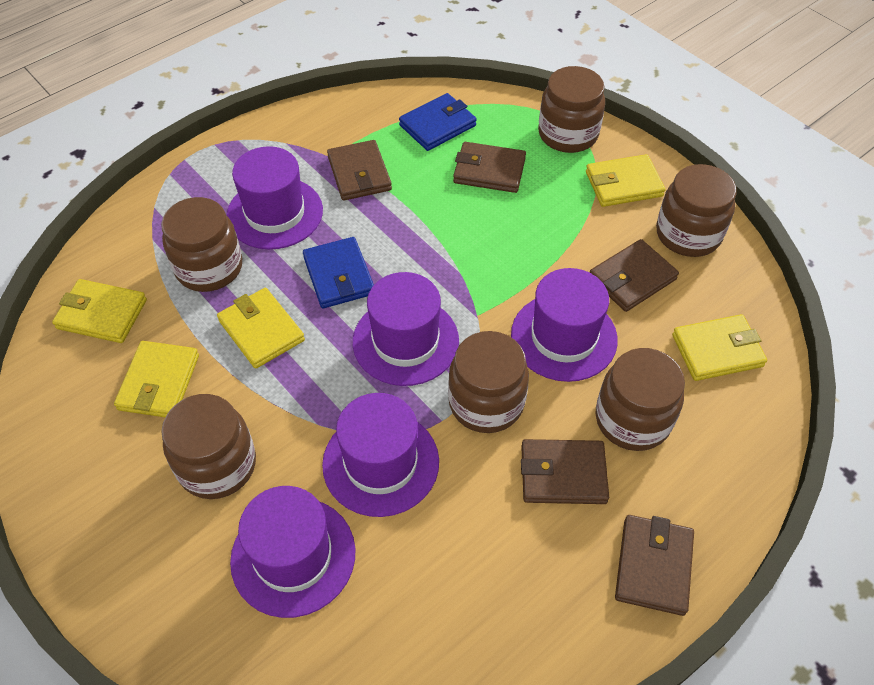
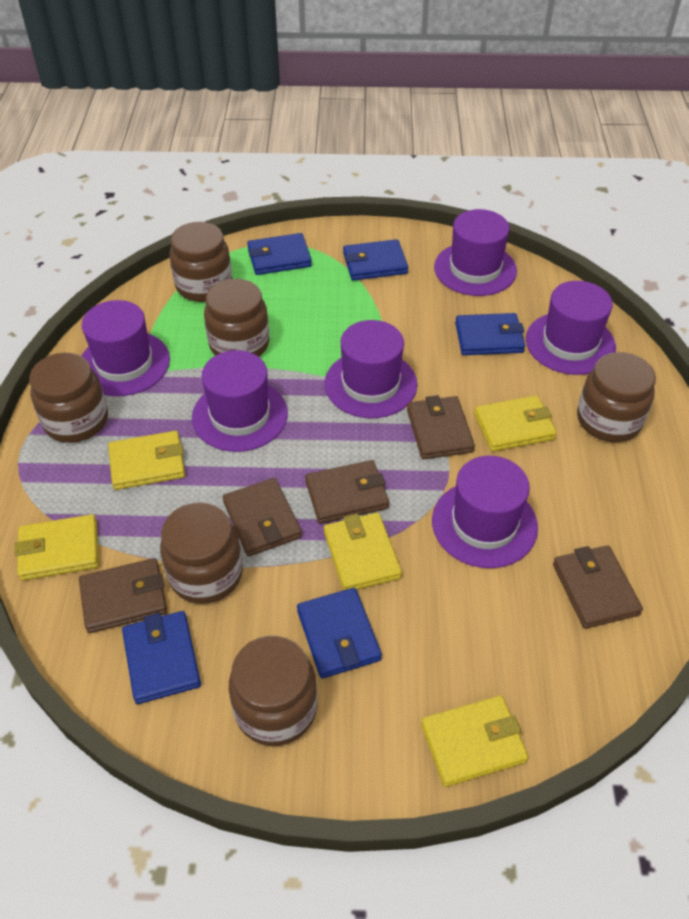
blue wallet: [303,237,374,308] [399,93,477,151] = 2 -> [122,611,201,704] [247,233,312,275] [297,588,382,679] [343,239,408,281] [455,313,525,355] = 5
purple hat: [227,146,323,249] [230,486,356,618] [322,393,439,517] [353,272,459,386] [511,268,618,382] = 5 -> [82,300,170,396] [192,350,288,452] [325,320,417,418] [432,456,538,568] [434,209,517,296] [526,281,616,375] = 6

